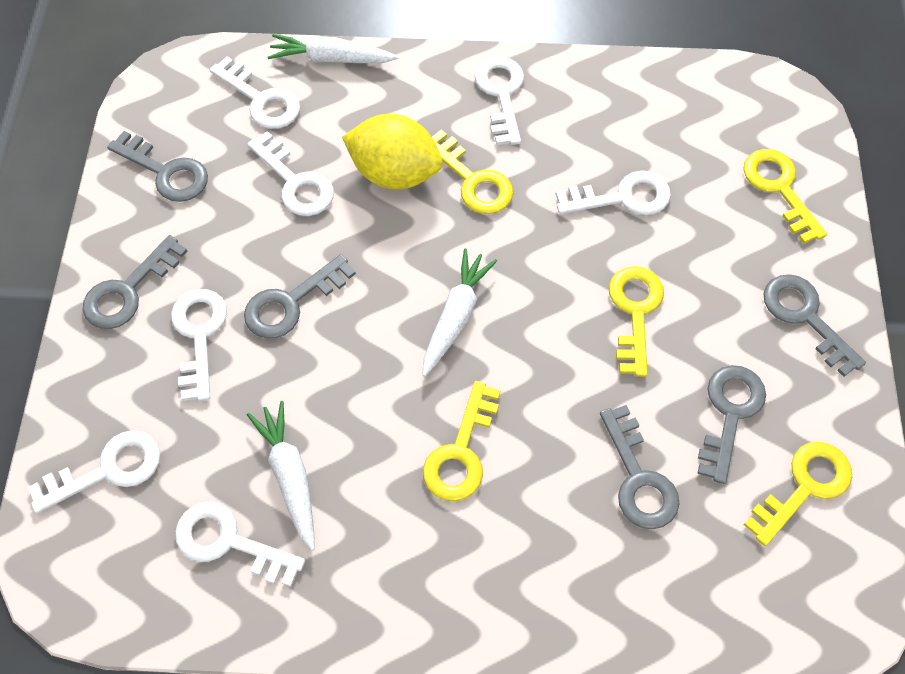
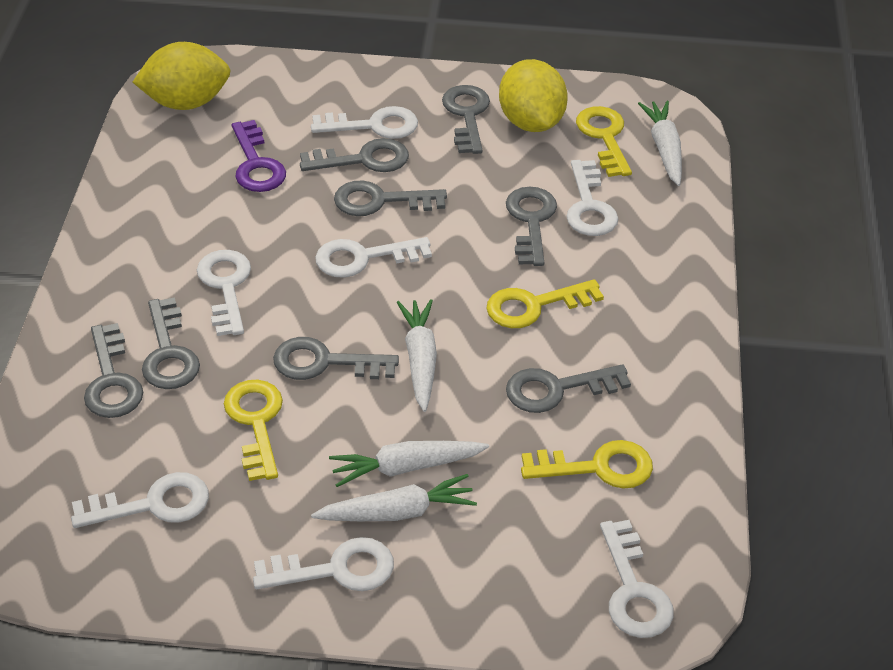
grey key: [83,235,187,329] [107,131,208,202] [244,254,356,338] [600,405,679,529] [697,365,766,484] [763,274,866,377] = 6 -> [84,323,143,418] [142,297,200,389] [273,337,399,380] [300,138,409,172] [334,180,447,216] [442,85,490,154] [506,187,557,266] [506,364,631,413] = 8
purple key: none = 0 -> [232,120,286,192] = 1
white carrot: [247,401,315,551] [268,34,399,63] [423,249,497,377] = 3 -> [311,474,477,521] [329,441,489,487] [397,299,437,412] [638,101,682,186] = 4
yellow key: [423,381,500,501] [432,130,513,214] [609,266,664,377] [743,149,827,244] [744,442,852,546] = 5 -> [224,380,283,481] [486,279,604,328] [521,440,653,489] [576,106,632,177] = 4
yellow lemon: [342,114,443,189] = 1 -> [133,42,231,110] [499,59,568,132] = 2

